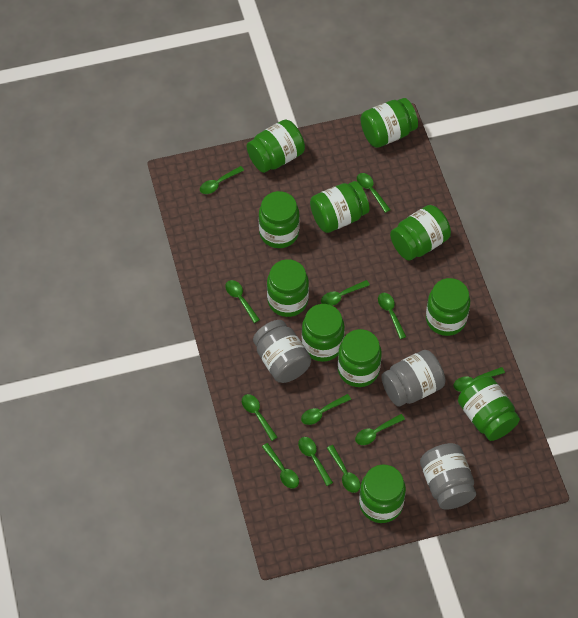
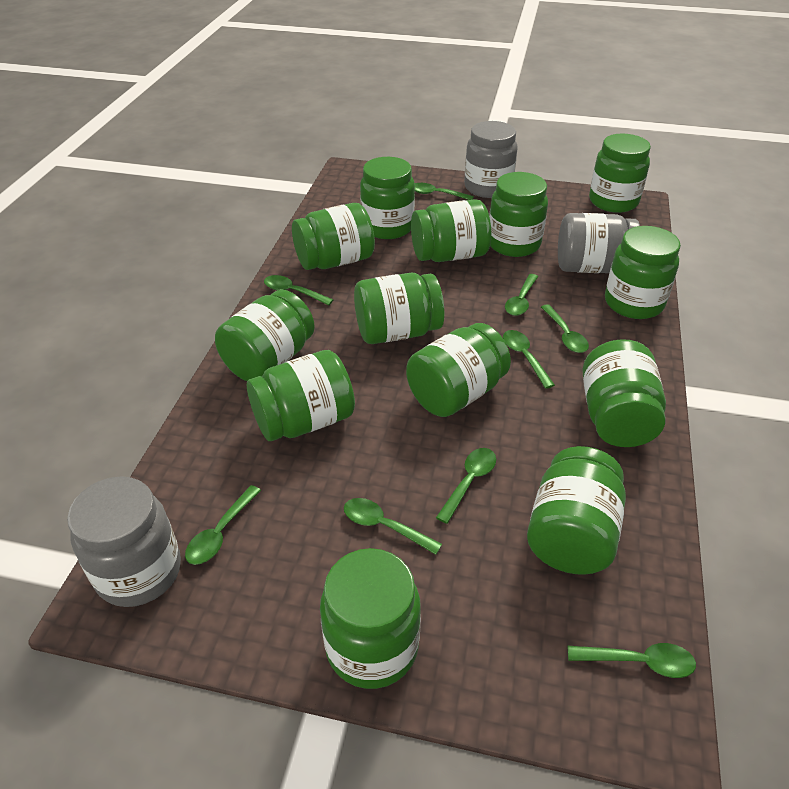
green jar: [247,120,305,173] [259,191,300,248] [267,259,309,317] [302,304,345,362] [310,181,370,233] [338,329,382,387] [359,465,406,523] [360,98,418,148] [390,205,451,261] [426,278,470,336] [458,376,520,441] = 11 -> [215,290,315,381] [247,350,355,441] [292,203,375,270] [320,548,421,689] [354,273,444,344] [360,157,415,239] [406,323,511,417] [411,199,491,262] [489,172,548,257] [527,446,626,575] [582,339,666,447] [589,133,651,213] [605,226,681,319] = 13
green spoon: [200,166,244,194] [225,280,260,323] [242,394,278,441] [262,443,299,489] [298,437,333,486] [301,394,351,425] [321,280,370,306] [327,445,360,493] [355,414,405,445] [357,173,391,213] [378,293,406,339] [453,367,505,392] = 12 -> [185,485,261,565] [264,275,333,305] [344,498,442,555] [415,183,474,200] [436,448,496,524] [503,330,555,389] [505,274,538,316] [541,304,589,353] [568,643,696,678] = 9

